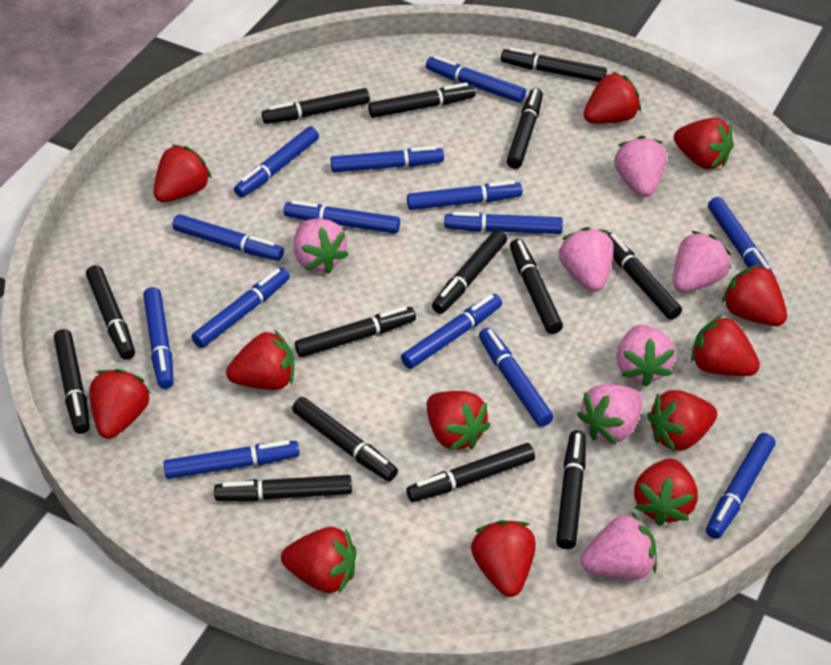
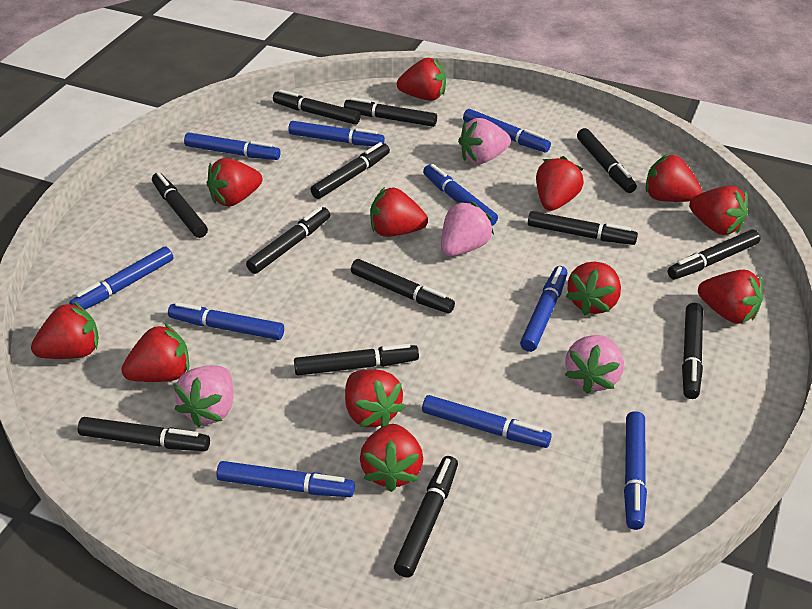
black marker: [54,329,90,434] [86,265,135,360] [214,475,352,501] [262,88,370,124] [292,397,398,481] [295,306,416,358] [368,83,476,118] [406,443,535,502] [432,229,507,314] [501,47,607,82] [507,88,543,169] [510,239,563,334] [556,430,586,549] [606,232,682,320] = 14 -> [78,417,210,451] [152,172,208,238] [246,207,330,274] [273,89,361,125] [294,343,419,375] [311,142,390,199] [344,97,437,127] [351,259,455,313] [394,456,458,578] [528,211,638,245] [577,128,637,193] [668,230,760,279] [682,303,703,399] = 13
blue marker: [143,287,174,389] [163,440,300,479] [172,214,284,261] [192,268,290,348] [234,127,319,198] [284,200,400,234] [331,146,444,173] [401,294,502,369] [407,180,523,210] [426,56,526,103] [444,212,563,234] [479,327,553,427] [706,433,775,539] [708,197,775,276] = 14 -> [69,247,173,309] [168,302,284,340] [184,133,280,160] [216,461,355,497] [288,121,385,146] [422,395,552,448] [423,164,498,226] [463,109,551,152] [520,266,567,352] [624,411,647,530] = 10
pink strawberry: [294,219,349,274] [559,227,614,291] [577,384,643,445] [580,512,657,579] [614,136,667,197] [616,325,676,387] [673,231,731,292] = 7 -> [174,366,234,427] [441,202,494,256] [458,118,511,164] [565,335,624,394] = 4

